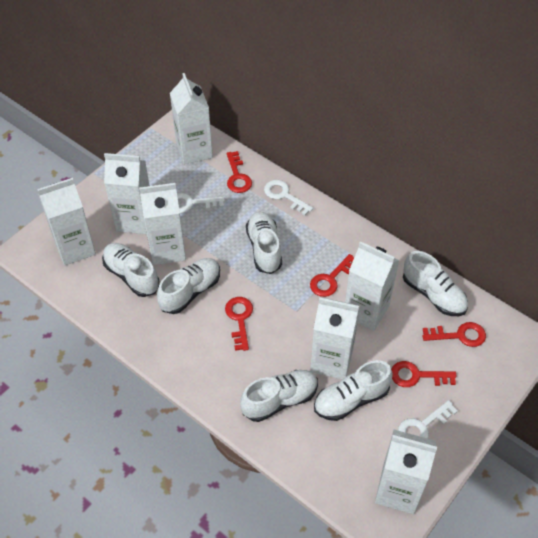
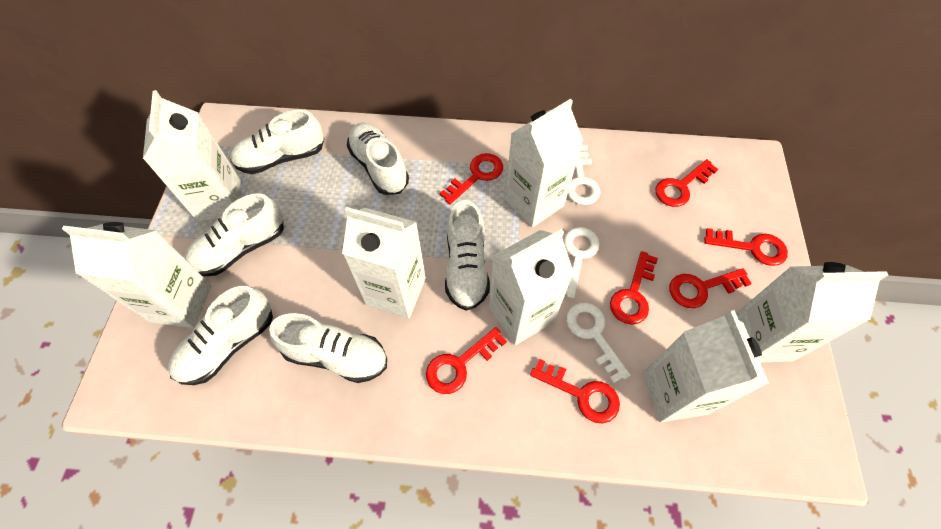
red key: [225,297,253,351] [227,151,252,193] [310,254,354,297] [391,361,457,387] [423,322,486,347] = 5 -> [426,327,507,394] [440,153,503,204] [530,359,620,424] [610,251,658,325] [655,159,718,207] [669,268,752,308] [704,228,788,266] = 7

